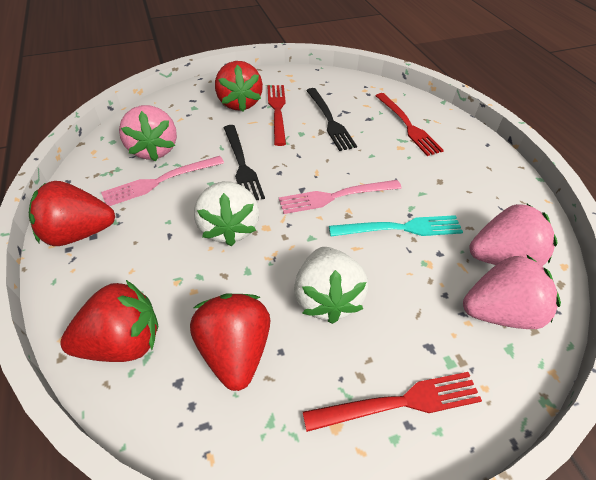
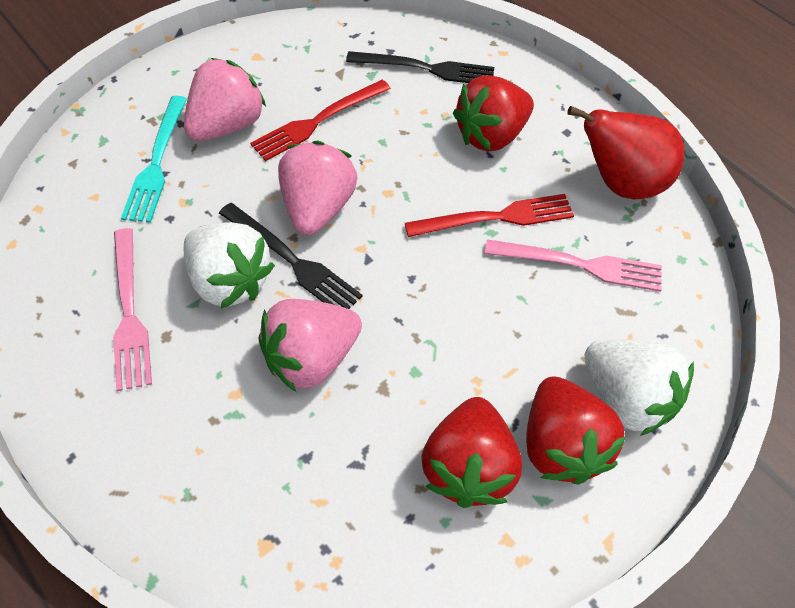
red fork: [267,85,286,146] [303,372,482,432] [375,93,444,156] = 3 -> [250,80,391,161] [405,194,574,237] = 2
red pear: none = 0 -> [567,106,684,199] = 1
red strawberry: [29,181,115,246] [60,280,159,362] [190,293,270,391] [215,61,263,112] = 4 -> [421,397,522,508] [453,75,534,152] [526,377,626,485] = 3

